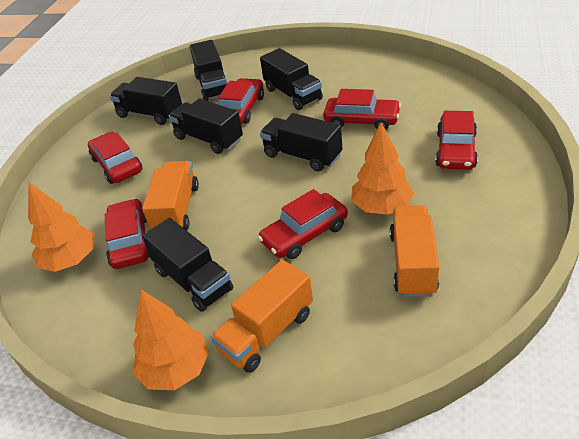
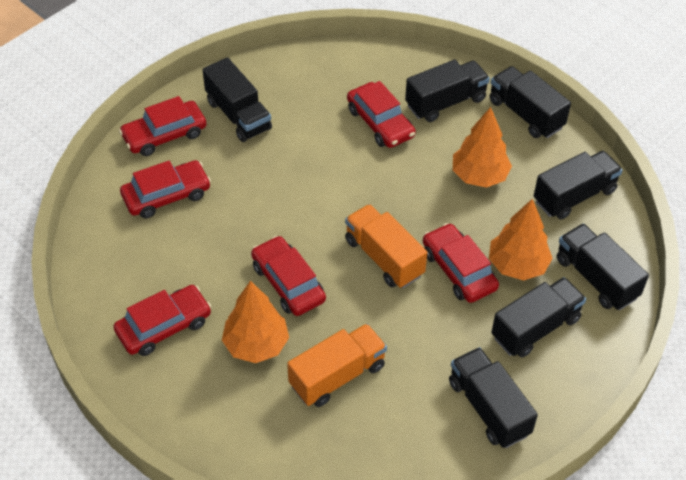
black truck: [110,77,182,125] [142,218,233,312] [169,99,243,154] [190,40,228,101] [260,48,323,110] [260,113,343,171] = 6 -> [203,57,272,142] [405,60,490,122] [449,347,538,448] [490,66,571,138] [491,277,586,358] [534,151,623,220] [557,224,649,310] = 7
orange truck: [142,161,199,230] [211,260,313,373] [390,205,439,297] = 3 -> [287,324,387,407] [345,204,428,288] = 2

